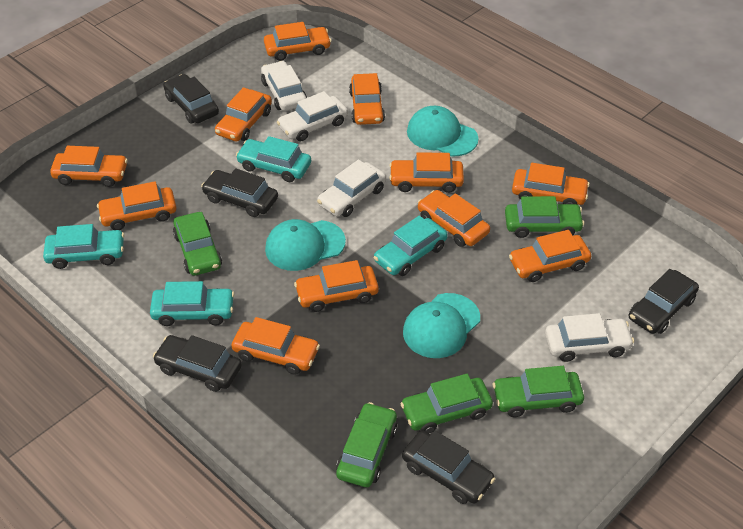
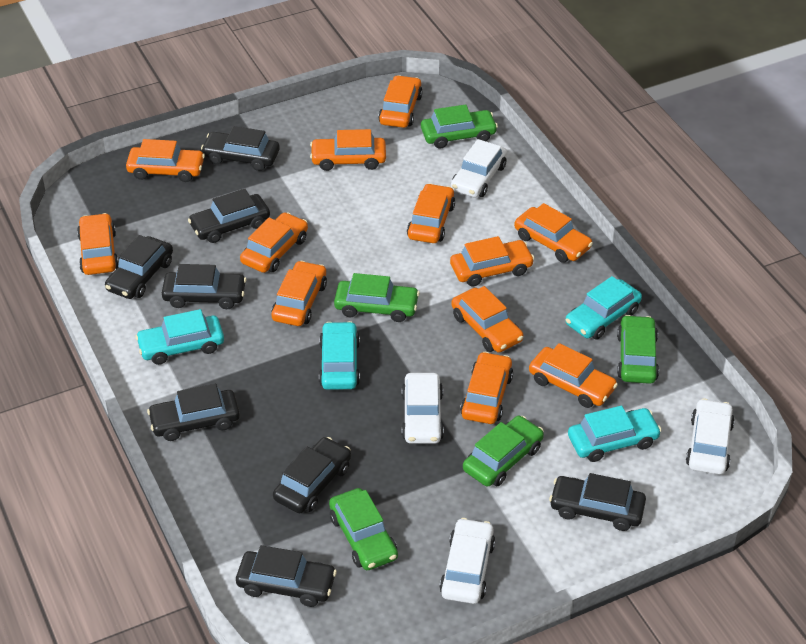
black car: [153,335,242,392] [163,74,219,124] [201,168,278,217] [402,430,495,504] [629,269,699,334] = 5 -> [105,235,173,299] [147,384,240,441] [162,264,246,309] [188,189,270,243] [201,126,280,171] [236,545,337,607] [273,437,351,513] [549,473,646,531] = 8
orange car: [50,146,128,187] [97,181,176,230] [215,87,272,142] [231,317,320,375] [264,22,331,61] [294,260,379,312] [349,73,385,125] [389,152,464,193] [418,190,490,247] [509,230,591,282] [512,163,590,205] = 11 -> [77,213,119,275] [126,139,205,182] [240,212,308,273] [272,261,327,326] [310,129,386,171] [378,75,423,128] [407,183,455,243] [450,236,534,286] [451,286,523,353] [460,352,513,424] [514,203,593,263] [529,343,618,408] = 12
turquoise cap: [265,219,346,271] [403,293,480,358] [407,106,478,156] = 3 -> none = 0

